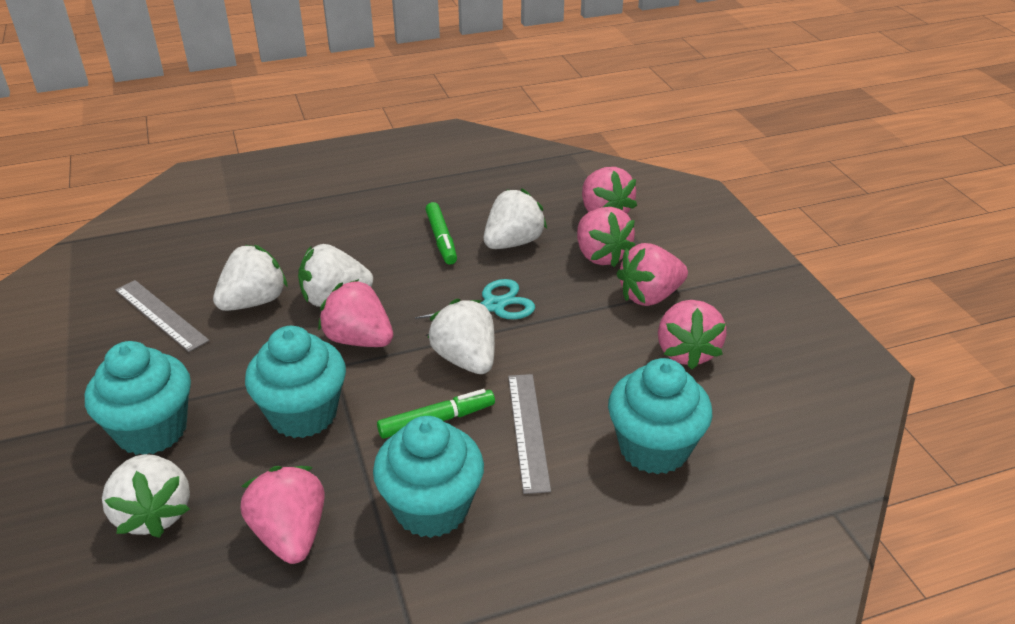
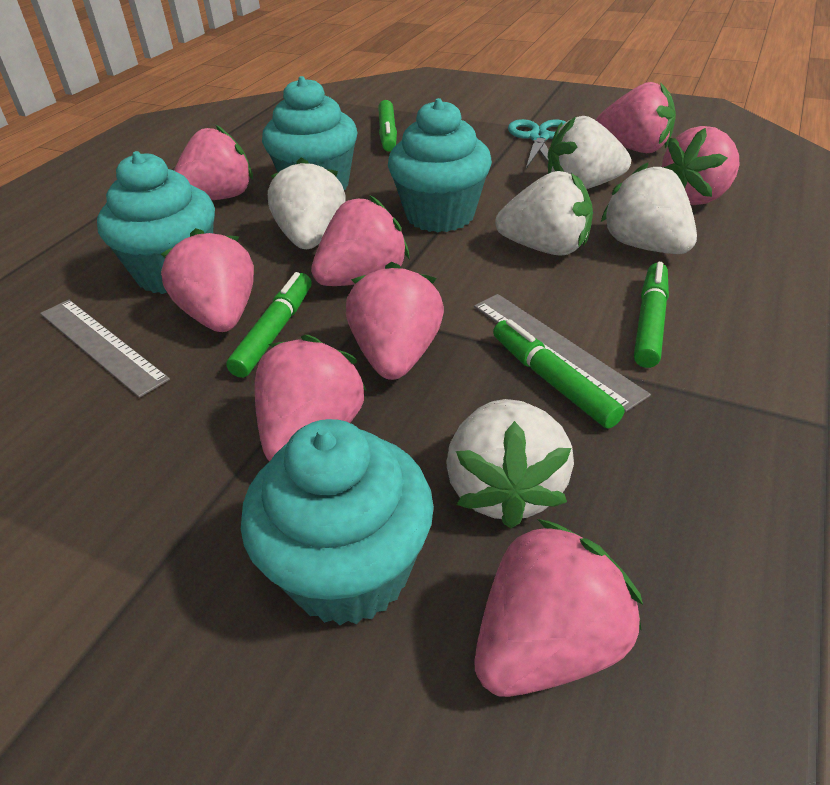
green marker: [377,389,495,439] [425,202,457,264] = 2 -> [226,272,312,378] [378,100,397,152] [493,319,625,428] [634,262,669,368] = 4
pink strawberry: [241,466,325,564] [318,279,393,347] [577,207,635,267] [582,167,637,214] [617,243,688,306] [658,300,727,369] = 6 -> [161,228,254,332] [174,125,253,200] [255,335,367,461] [311,196,410,286] [346,262,444,380] [475,519,643,697] [596,82,676,153] [662,126,739,205] = 8

